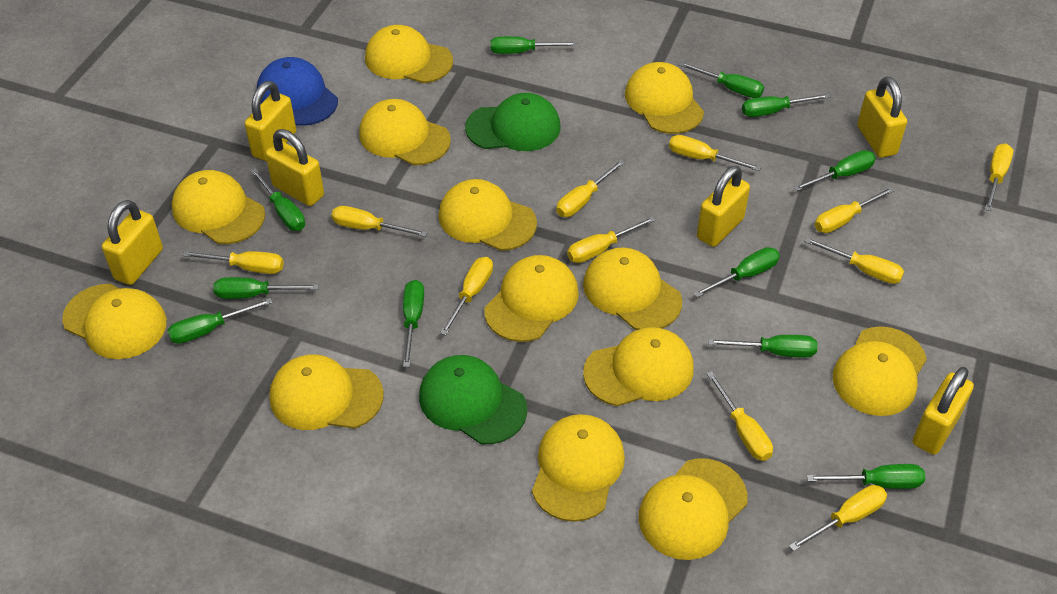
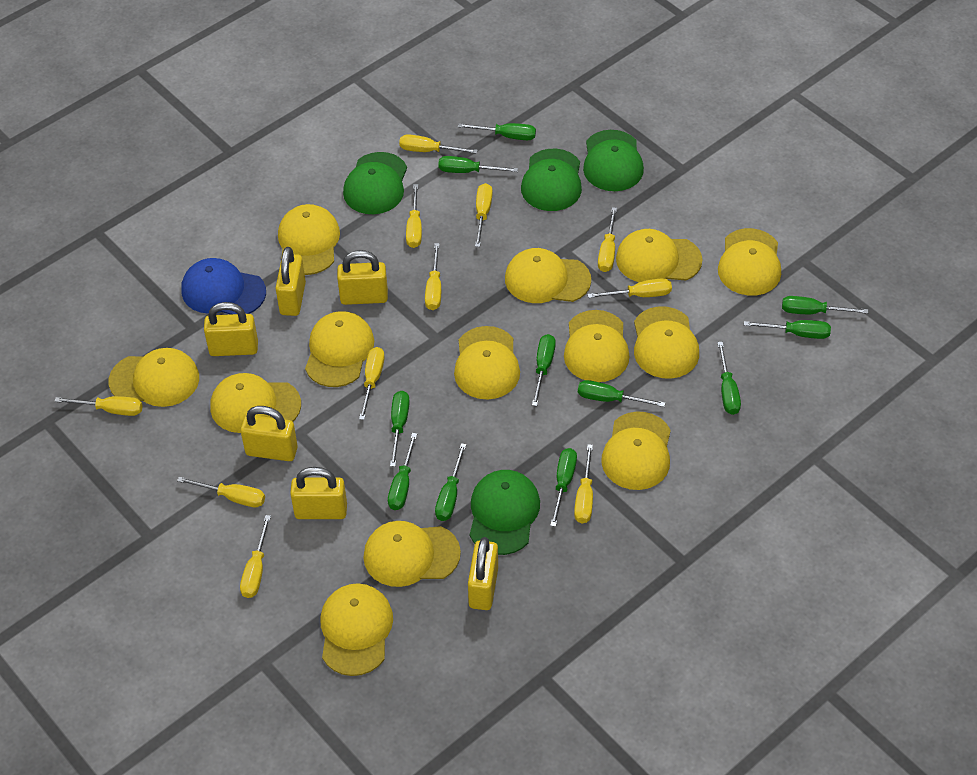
green cap: [419,355,527,444] [465,93,560,151] = 2 -> [343,152,407,214] [470,470,540,555] [521,149,582,211] [583,130,644,191] = 4

